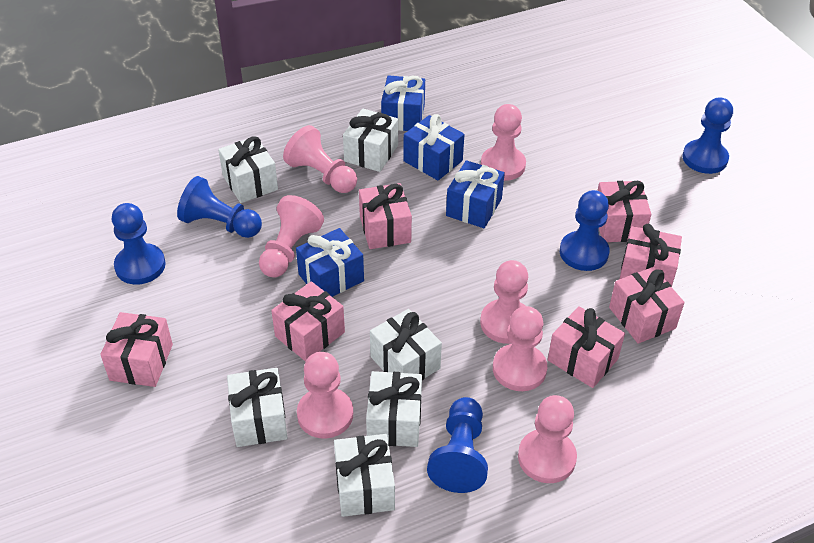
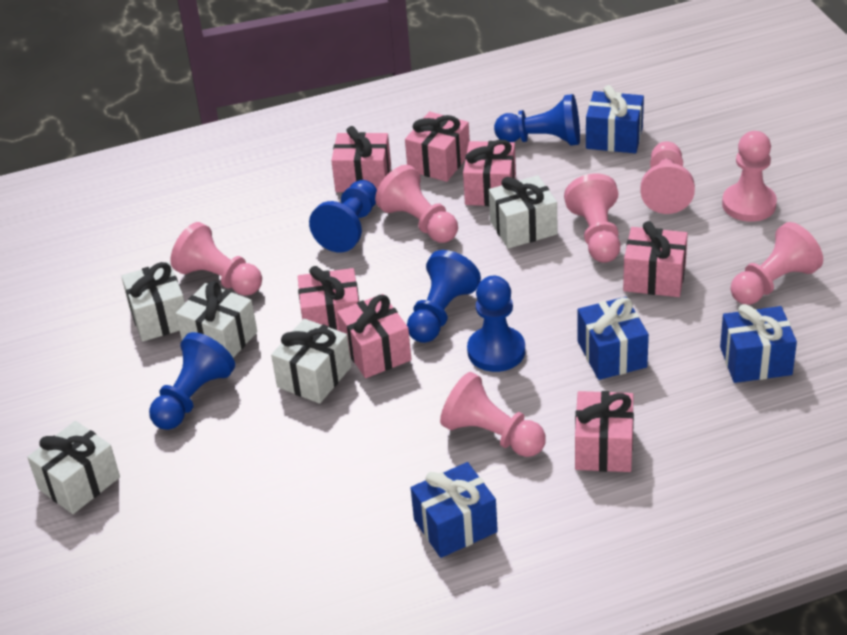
white gift: [218,136,278,203] [227,368,288,447] [334,434,395,517] [343,108,398,172] [366,371,422,447] [370,309,442,380] = 6 -> [27,421,120,514] [121,262,185,342] [176,281,257,358] [271,319,351,404] [489,175,558,249] = 5

